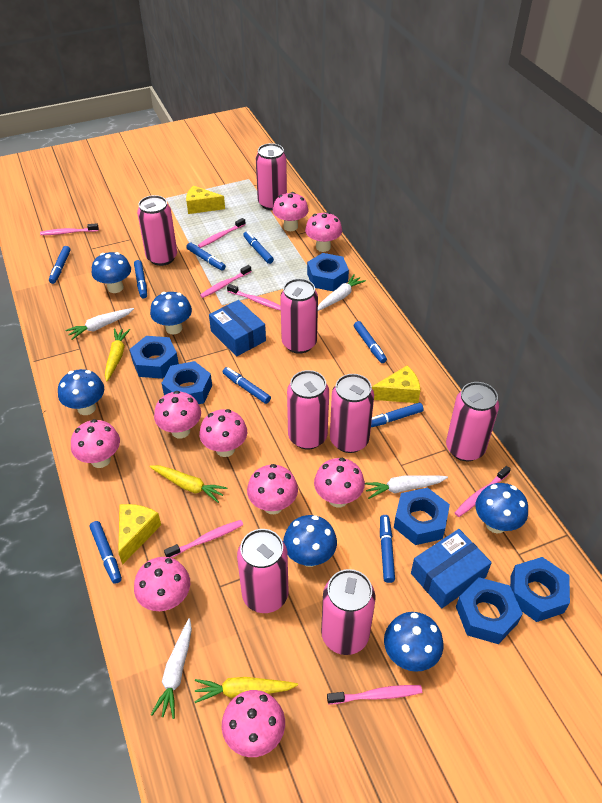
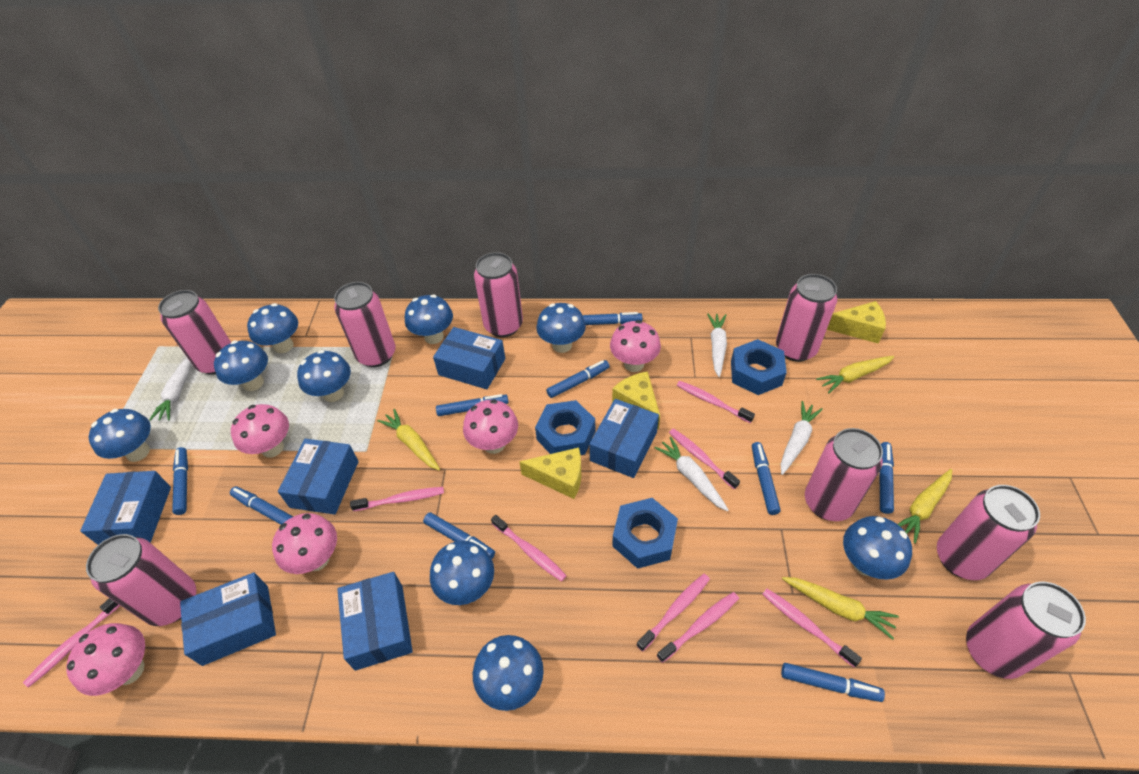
blue box: [209,300,266,356] [411,529,492,608] = 2 -> [80,471,171,545] [180,573,276,666] [278,439,359,515] [337,572,413,671] [433,327,505,389] [590,399,659,478] = 6
blue mushroom: [58,369,104,415] [92,252,131,293] [150,292,192,335] [283,515,337,567] [384,612,443,672] [476,483,528,533] = 6 -> [89,409,151,462] [214,341,268,391] [247,303,298,353] [297,350,351,402] [405,295,453,344] [430,541,494,605] [473,635,544,711] [536,303,586,353] [843,516,912,580] = 9
blue nut: [130,336,179,379] [162,361,212,404] [307,253,349,291] [394,487,450,545] [456,577,523,644] [510,557,570,622] = 6 -> [535,400,595,455] [612,498,678,569] [731,339,787,395] = 3
pink mushroom: [71,419,120,468] [134,557,190,611] [154,391,201,438] [199,409,247,457] [222,690,285,757] [247,464,298,514] [273,192,309,231] [305,212,342,252] [314,458,365,508] = 9 -> [66,623,145,696] [231,404,289,458] [272,513,337,574] [463,399,518,454] [610,320,661,372] = 5
pink toothbrush: [40,223,99,235] [164,520,243,558] [198,218,246,248] [200,265,252,298] [227,284,281,311] [327,685,422,705] [455,466,511,517] = 7 -> [23,598,120,687] [350,487,444,511] [491,515,567,582] [636,574,710,652] [657,592,739,663] [669,428,740,489] [677,381,755,423] [762,589,862,668] = 8
yellow carrot: [105,329,130,381] [149,465,227,503] [194,677,298,703] = 3 -> [377,409,440,470] [782,577,899,640] [816,356,894,393] [898,469,952,544] = 4

